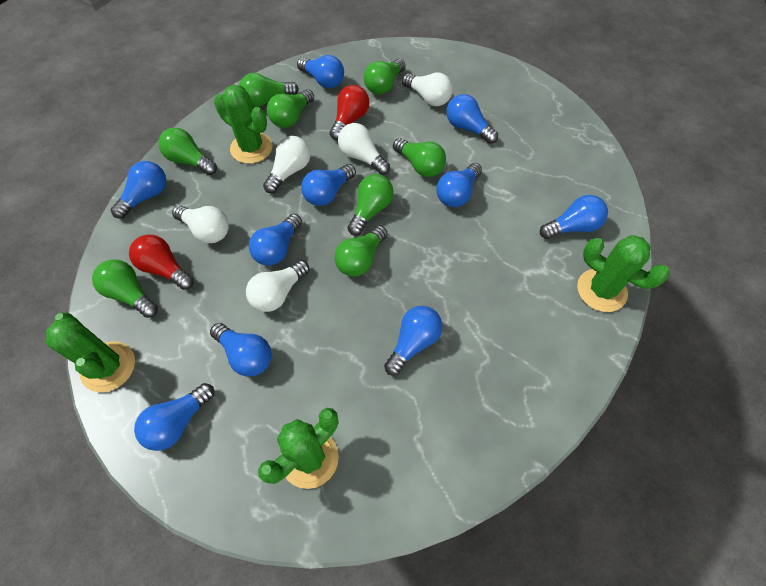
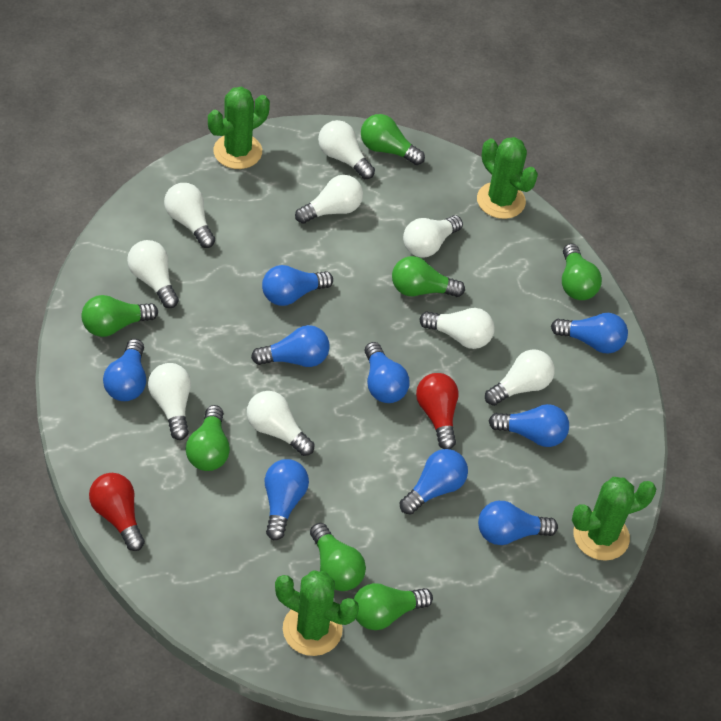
blue light bulb: [111,161,166,219] [134,383,214,451] [210,323,272,377] [249,214,302,266] [297,55,344,88] [301,164,356,206] [384,306,442,376] [436,163,482,207] [446,94,498,144] [540,195,608,239] = 10 -> [103,339,146,401] [251,325,330,367] [262,265,333,306] [265,459,309,540] [365,342,410,403] [400,449,468,515] [478,501,558,545] [489,404,569,447] [551,313,628,354] = 9
green light bulb: [92,259,158,318] [159,128,217,175] [240,73,299,107] [267,89,314,128] [334,225,388,276] [348,174,393,236] [364,59,406,94] [393,138,446,177] = 8 -> [81,295,158,337] [186,405,230,471] [310,523,366,591] [354,583,433,630] [361,114,425,165] [392,256,465,297] [562,243,602,300] = 7
white light bulb: [172,205,229,243] [246,260,309,312] [263,136,310,193] [338,123,390,175] [402,73,453,106] = 5 -> [127,240,179,308] [148,363,191,440] [164,183,215,248] [247,391,315,456] [295,175,363,224] [318,120,375,179] [403,215,463,257] [419,308,495,349] [485,349,555,406] = 9

